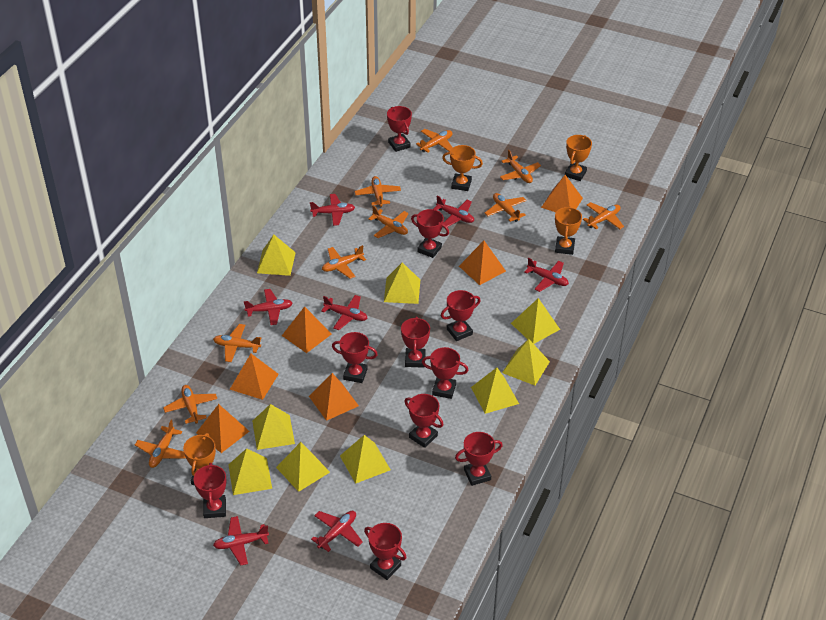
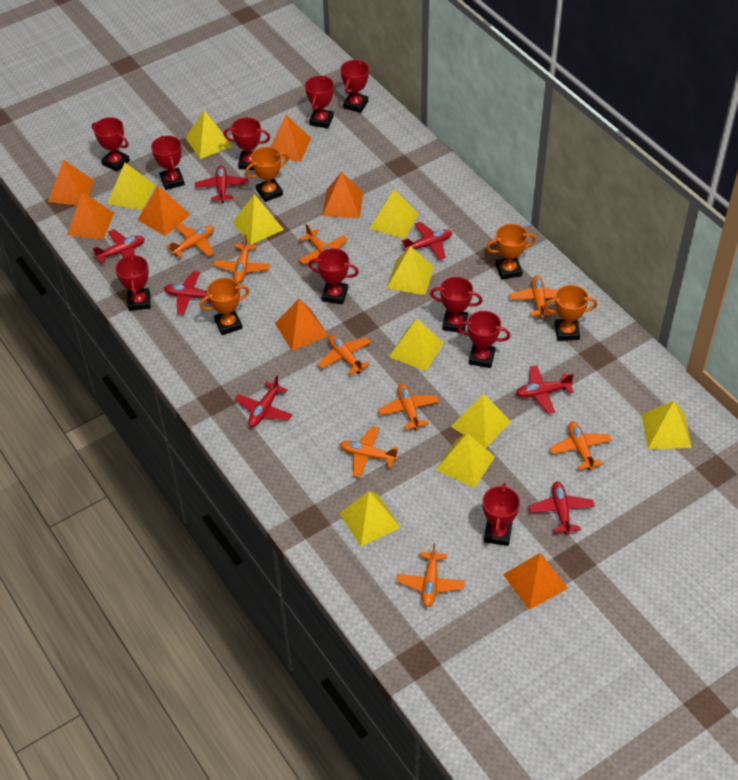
orange plane: [135,420,186,468] [163,385,217,424] [213,324,261,362] [322,245,366,279] [355,176,401,207] [368,206,409,238] [416,129,453,153] [485,193,527,222] [500,150,541,183] [583,202,624,229] = 10 -> [167,224,214,258] [214,235,270,283] [299,224,348,264] [318,335,371,375] [340,426,399,478] [378,384,439,430] [396,543,465,607] [510,276,557,318] [549,422,612,470] = 9
orange pyramid: [196,404,250,453] [230,354,278,400] [282,306,331,353] [309,373,359,421] [459,241,506,285] [541,175,583,212] = 6 -> [48,159,95,206] [67,192,114,239] [138,186,191,236] [270,115,311,162] [275,299,329,351] [322,172,363,218] [503,553,568,610] = 7
yellow pyramid: [228,448,272,495] [252,404,295,450] [257,234,296,276] [276,442,330,492] [340,435,391,484] [384,262,420,304] [471,367,519,414] [502,339,550,385] [511,298,560,344] = 9 -> [108,163,155,210] [186,110,233,159] [233,194,284,245] [340,491,401,546] [369,189,419,239] [387,246,434,295] [389,319,444,371] [436,433,495,488] [451,394,511,448] [642,401,692,449] = 10

